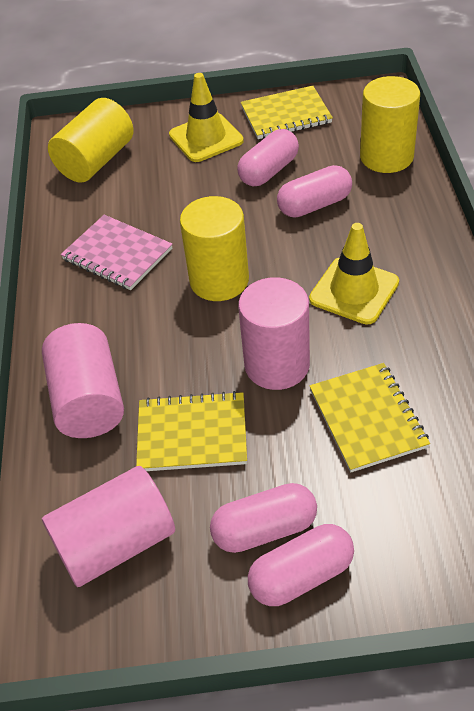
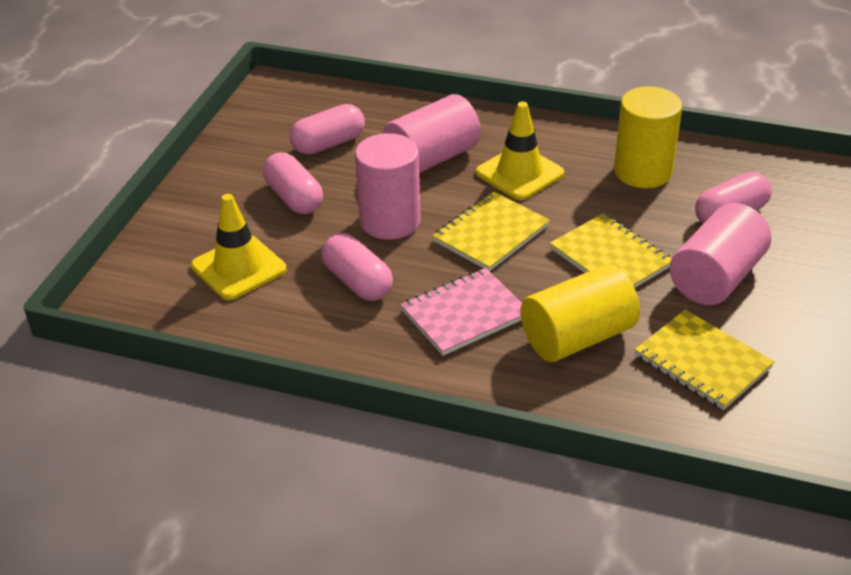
yellow cylinder: [48,98,134,183] [180,196,249,301] [360,76,420,173] = 3 -> [521,265,640,362] [614,86,682,188] = 2

